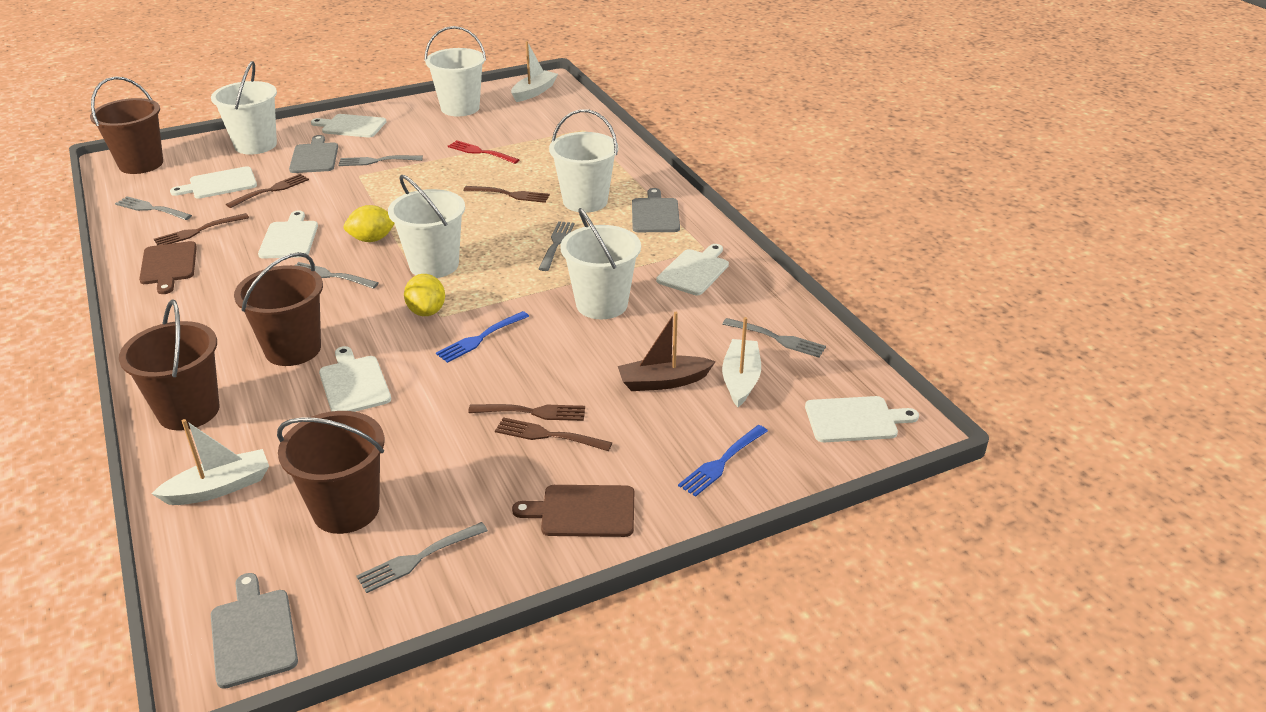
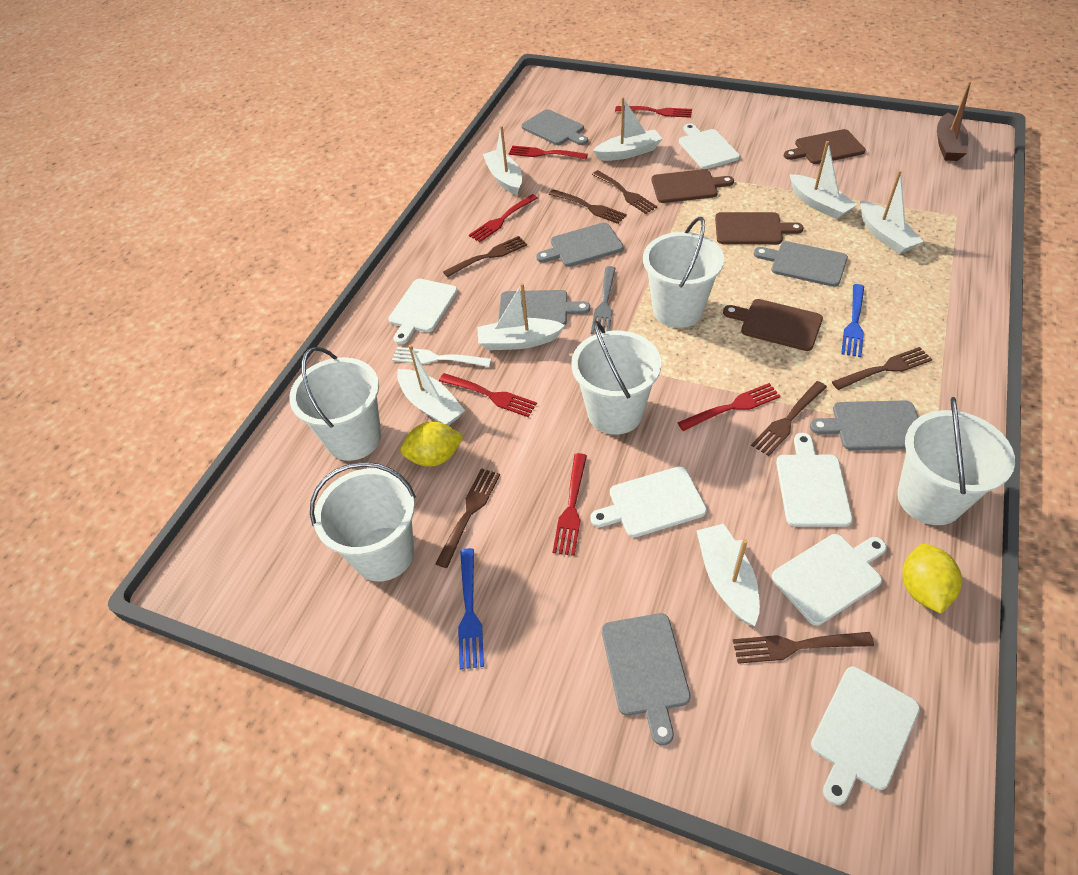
brown bucket: [90,76,163,174] [119,299,220,431] [234,252,323,366] [277,411,385,534] = 4 -> none = 0
brown cutting board: [139,241,197,294] [512,485,634,537] = 2 -> [652,169,734,203] [715,212,803,244] [723,299,823,351] [784,129,866,164] = 4
brown fork: [154,213,249,245] [226,174,309,208] [463,186,550,203] [468,404,585,421] [495,417,612,451] = 5 -> [435,468,500,568] [443,236,527,277] [549,189,627,224] [592,170,657,214] [733,632,874,664] [751,381,827,456] [832,347,932,390] = 7
grey cutting board: [211,573,298,689] [289,135,338,173] [632,188,680,232] = 3 -> [498,290,590,325] [521,109,588,145] [536,223,623,267] [602,613,691,745] [754,241,848,287] [810,400,918,450] = 6
grey fork: [115,196,192,220] [294,262,379,289] [339,155,423,166] [356,522,488,593] [539,221,575,271] [723,318,826,358] = 6 -> [591,266,616,334] = 1
red fork: [448,140,519,164] = 1 -> [439,373,537,417] [469,194,538,242] [508,146,588,159] [553,453,587,556] [615,106,692,118] [677,383,781,431] = 6
white boat: [152,419,269,505] [511,41,558,102] [722,317,761,407] = 3 -> [397,344,465,426] [477,283,565,350] [483,126,522,195] [593,97,662,161] [697,524,760,626] [790,141,858,219] [860,170,924,254] = 7
white fork: none = 0 -> [392,347,492,367] = 1

